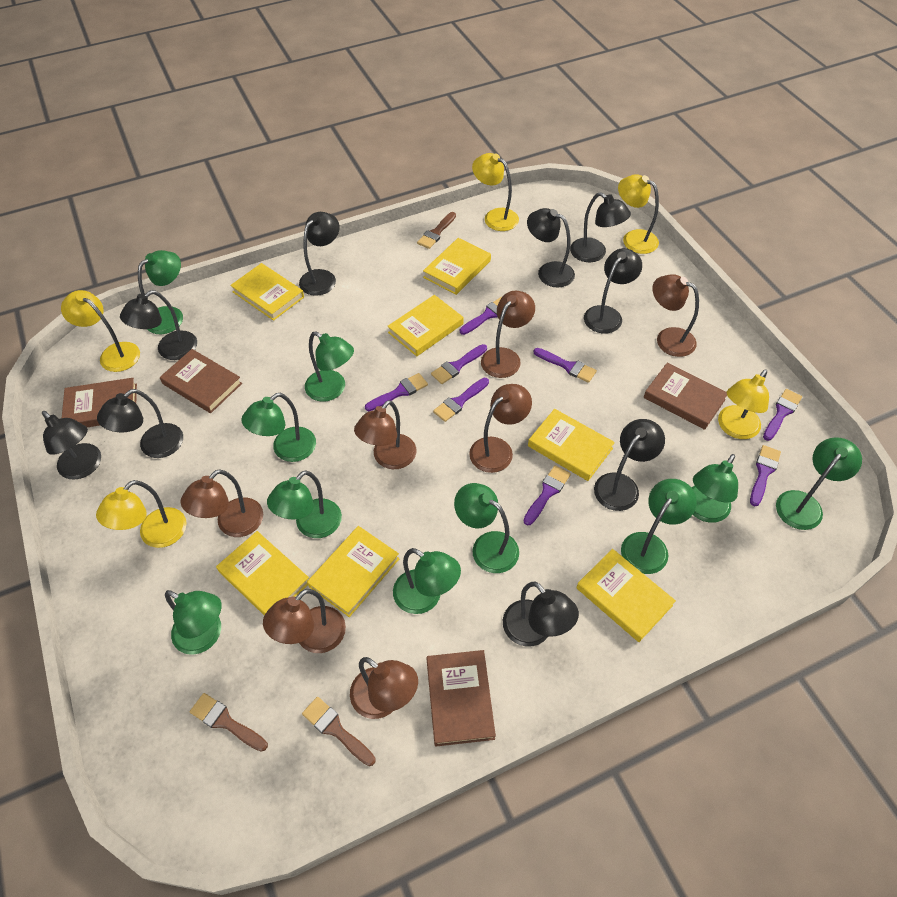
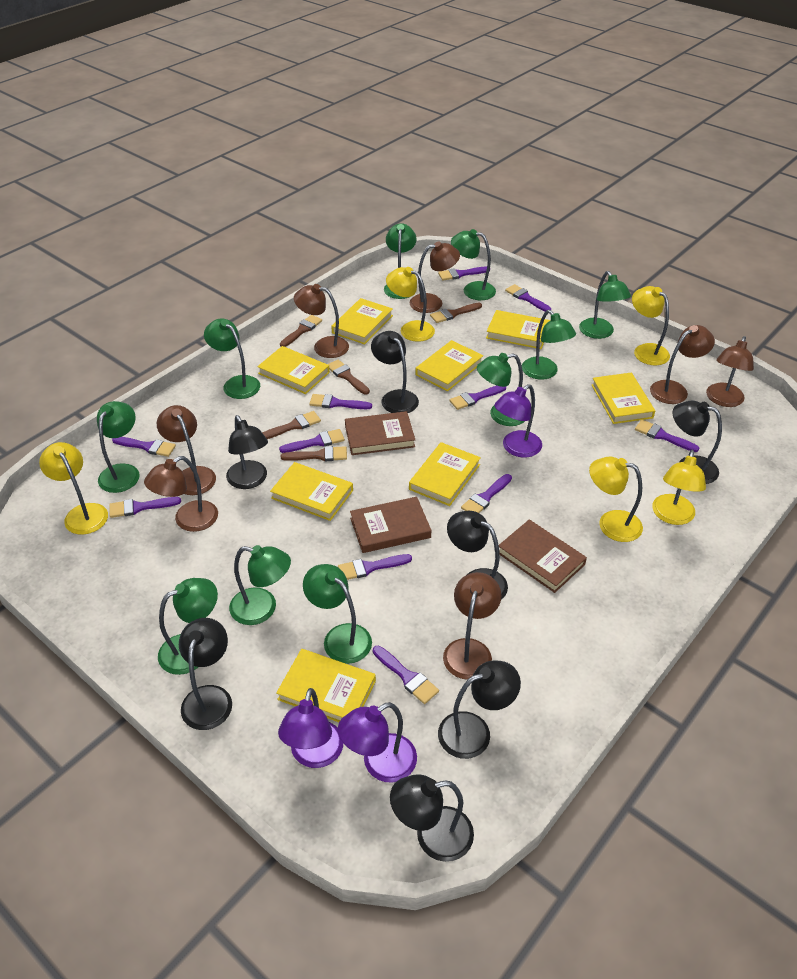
black lamp: [42,411,101,480] [97,389,183,458] [120,290,197,360] [299,212,340,296] [503,582,579,647] [527,208,575,288] [570,192,631,262] [584,248,642,334] [594,419,665,511] = 9 -> [179,618,232,730] [226,415,268,489] [371,331,419,413] [390,774,474,862] [438,661,521,759] [447,511,508,599] [673,401,722,484] = 7
brown book: [62,378,137,427] [160,349,242,413] [426,650,496,746] [644,362,727,430] = 4 -> [345,411,415,455] [350,497,432,553] [499,520,587,593] = 3
brown brush: [190,693,268,752] [302,697,376,766] [417,212,456,249] = 3 -> [262,411,321,439] [280,315,322,347] [281,446,347,461] [328,360,370,395] [430,303,482,323] = 5
purple brush: [365,373,428,411] [431,344,487,384] [433,378,489,422] [460,297,502,335] [523,465,571,525] [533,348,597,383] [750,445,781,506] [763,389,802,441] = 8 -> [109,497,181,518] [112,437,176,457] [279,429,345,453] [309,394,372,409] [338,554,412,580] [373,646,439,704] [438,266,490,281] [449,385,506,410] [461,474,512,513] [505,284,551,312] [635,420,699,452] = 11
purple lamp: none = 0 -> [278,688,343,768] [338,702,417,783] [494,384,542,458] = 3
yellow book: [216,531,309,615] [230,263,304,321] [307,526,400,617] [387,295,463,356] [423,238,491,295] [528,409,615,481] [577,549,676,642] = 7 -> [257,346,330,394] [270,462,353,521] [276,649,376,722] [331,298,393,345] [409,442,481,506] [415,340,483,391] [486,310,551,349] [592,373,655,424] = 8

